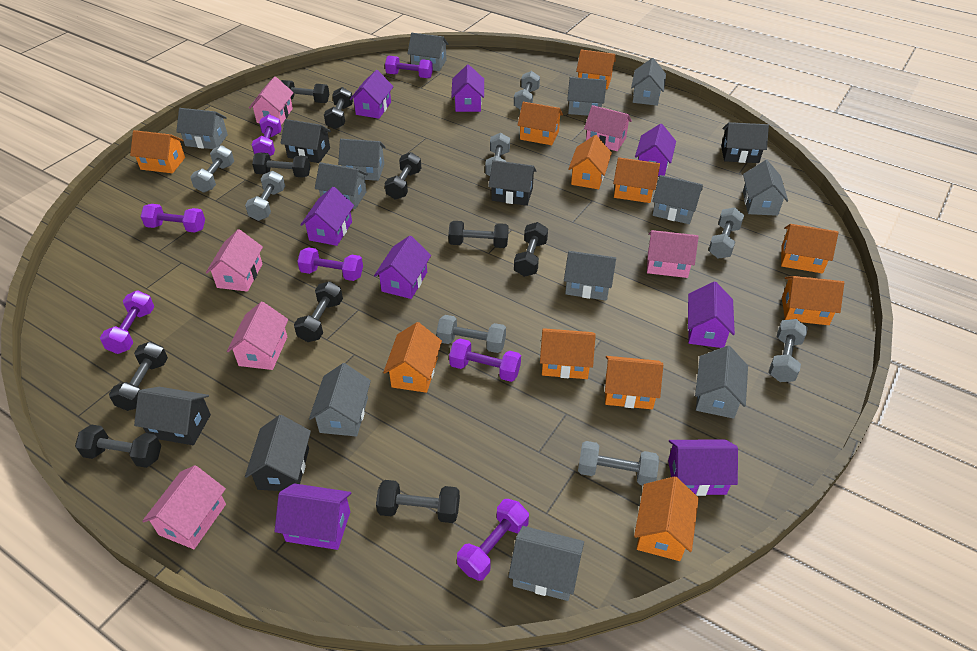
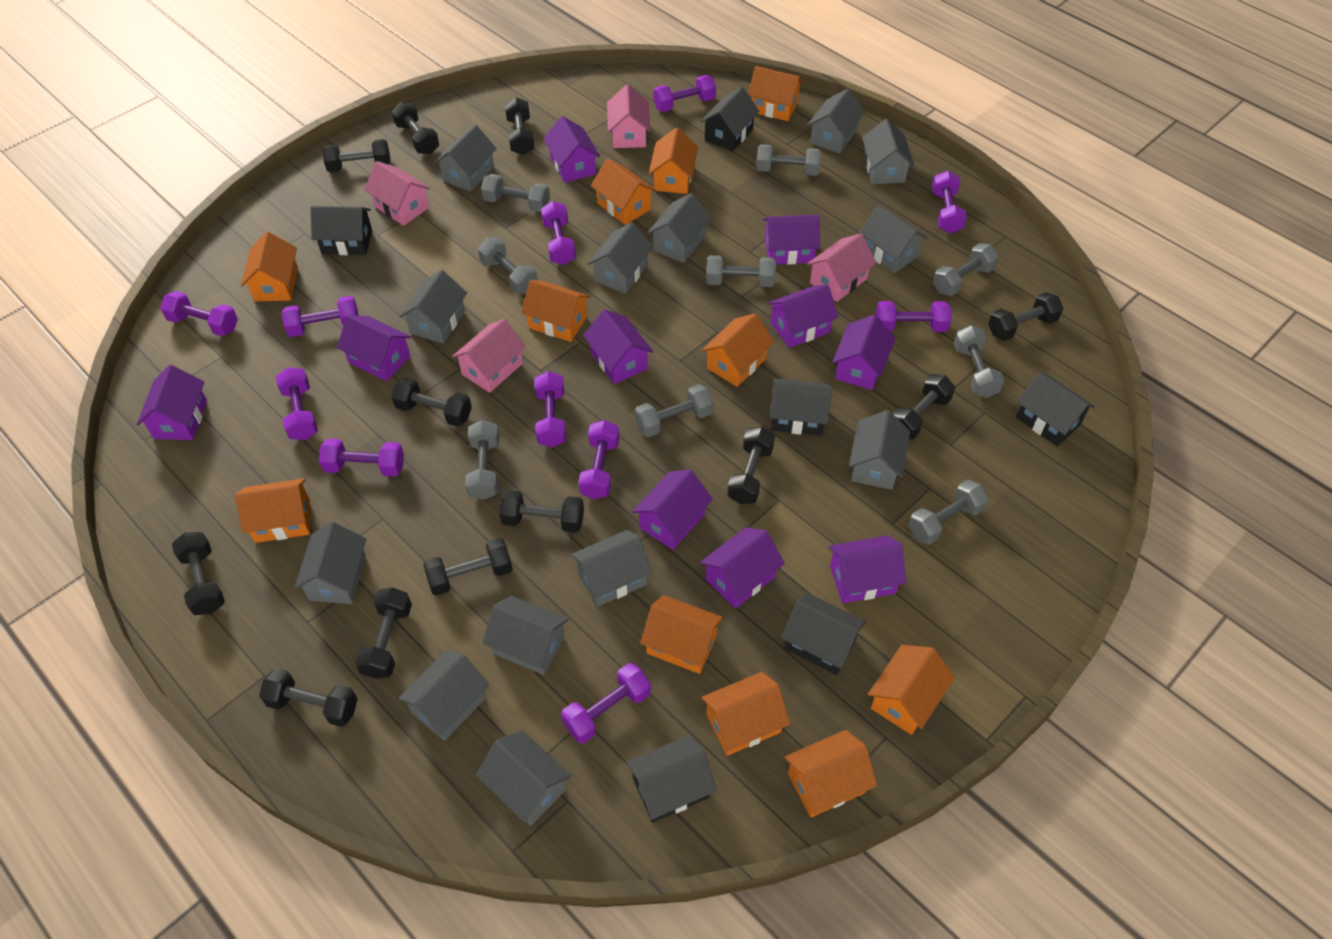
black dumbbell: [75,424,161,468] [109,341,168,411] [252,153,310,178] [281,80,329,103] [294,281,343,342] [324,87,353,129] [376,480,460,523] [385,152,421,200] [448,221,509,248] [514,222,548,277] = 10 -> [172,532,225,615] [259,668,358,727] [322,139,391,172] [355,587,412,679] [391,102,439,154] [391,377,472,427] [423,538,513,596] [499,490,584,533] [505,97,534,155] [727,427,775,504] [893,374,955,439] [988,292,1064,341] = 12
black house: [134,387,211,445] [245,415,311,491] [280,119,331,163] [488,160,537,206] [721,122,769,163] = 5 -> [311,206,372,255] [626,735,717,823] [700,87,760,152] [770,378,832,436] [781,593,866,675] [1016,372,1095,447] = 6
grey dumbbell: [190,145,234,193] [245,171,285,221] [436,315,506,353] [485,133,510,176] [514,71,540,110] [578,441,659,486] [708,207,744,259] [769,319,808,382] = 8 -> [465,420,499,500] [478,238,538,294] [481,174,550,212] [635,384,713,437] [706,255,776,287] [756,144,821,176] [908,480,989,545] [933,243,999,296] [954,325,1004,398] = 9
grey house: [176,108,228,149] [309,363,371,437] [315,162,368,209] [338,139,385,181] [407,33,448,71] [508,526,584,601] [564,251,616,301] [567,77,607,116] [631,58,666,106] [652,175,703,224] [695,346,748,419] [743,160,788,216] = 12 -> [294,522,366,604] [398,650,490,741] [399,270,467,343] [434,125,497,192] [476,730,571,826] [483,596,568,675] [571,530,652,607] [588,222,653,294] [647,193,711,263] [808,89,865,154] [849,410,910,490] [859,205,928,273] [862,119,914,184] = 13
pink house: [142,465,226,549] [206,229,263,292] [227,302,288,370] [249,76,294,125] [584,105,632,151] [647,230,698,278] = 6 -> [364,161,430,226] [452,319,526,393] [607,85,650,148] [807,234,876,302] = 4
purple dumbbell: [100,290,154,354] [141,204,205,233] [252,114,282,156] [297,247,363,281] [385,55,433,78] [449,339,521,382] [457,499,529,581] = 7 -> [160,291,238,336] [276,367,318,440] [281,296,359,337] [319,438,404,477] [534,371,566,447] [541,201,576,265] [561,663,651,743] [579,420,619,499] [654,75,716,112] [876,301,951,332] [932,171,967,233] = 11
purple house: [275,483,351,550] [300,187,354,246] [350,70,394,119] [374,236,431,299] [451,64,484,112] [635,124,676,176] [668,440,738,496] [688,281,735,348] = 8 -> [137,365,207,440] [337,315,411,381] [543,116,600,183] [583,309,653,384] [632,470,713,550] [700,527,785,609] [763,215,820,265] [768,285,838,348] [829,535,906,603] [832,314,895,390] = 10

